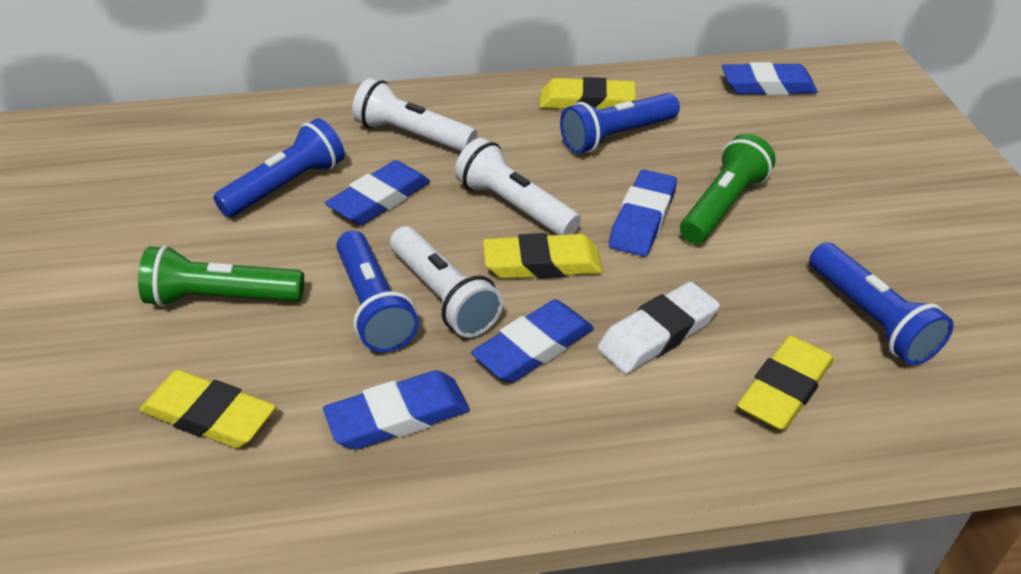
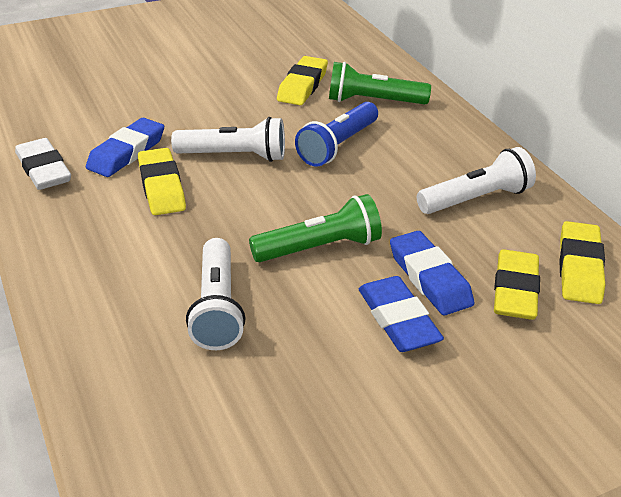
blue eraser: [323,370,470,450] [325,160,430,225] [471,300,594,383] [609,170,677,257] [722,62,818,95] = 5 -> [86,118,164,177] [359,276,444,352] [390,231,474,315] = 3
blue flashlight: [213,118,345,217] [336,231,419,352] [560,93,680,154] [809,243,954,365] = 4 -> [295,102,378,167] = 1

